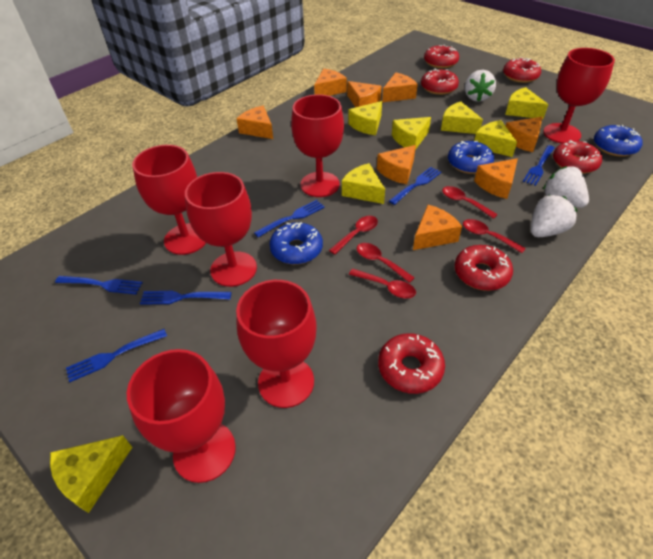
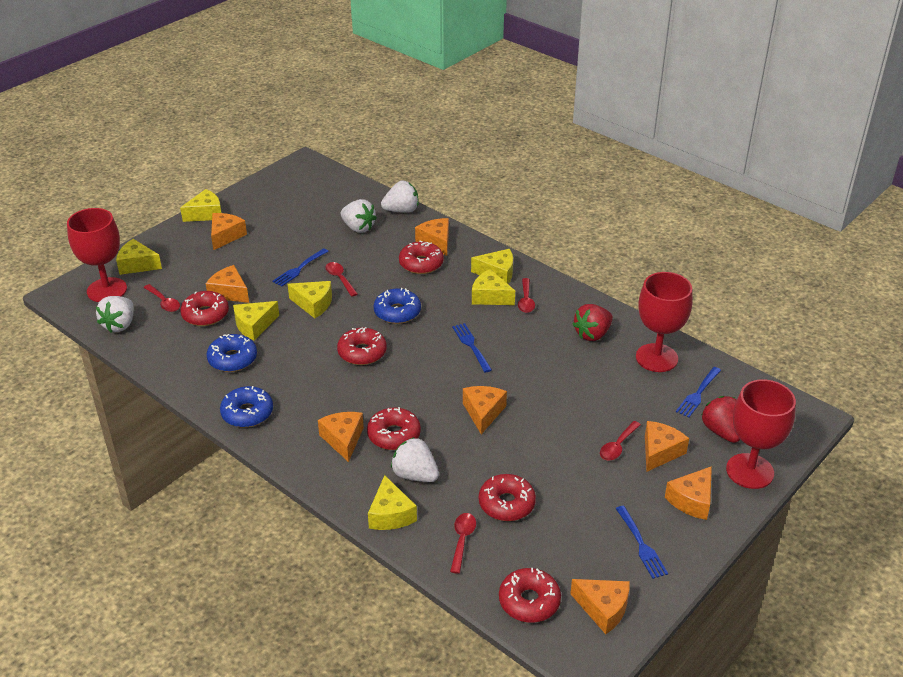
blue fork: [55,276,143,295] [66,329,167,382] [140,291,231,305] [254,200,325,237] [389,167,441,205] [523,145,555,186] = 6 -> [272,248,329,287] [452,323,492,372] [616,506,668,579] [676,367,721,418] = 4
red goblet: [127,349,236,483] [132,145,206,255] [185,172,257,287] [236,280,317,408] [291,94,344,197] [543,48,615,143] = 6 -> [67,208,127,302] [636,272,693,372] [726,379,796,489] = 3
red strawberry: none = 0 -> [572,304,613,341] [701,396,740,443] = 2
white strawberry: [465,70,496,102] [531,195,578,237] [543,166,589,208] = 3 -> [96,296,134,332] [341,199,377,233] [381,181,418,213] [391,437,439,482] = 4

